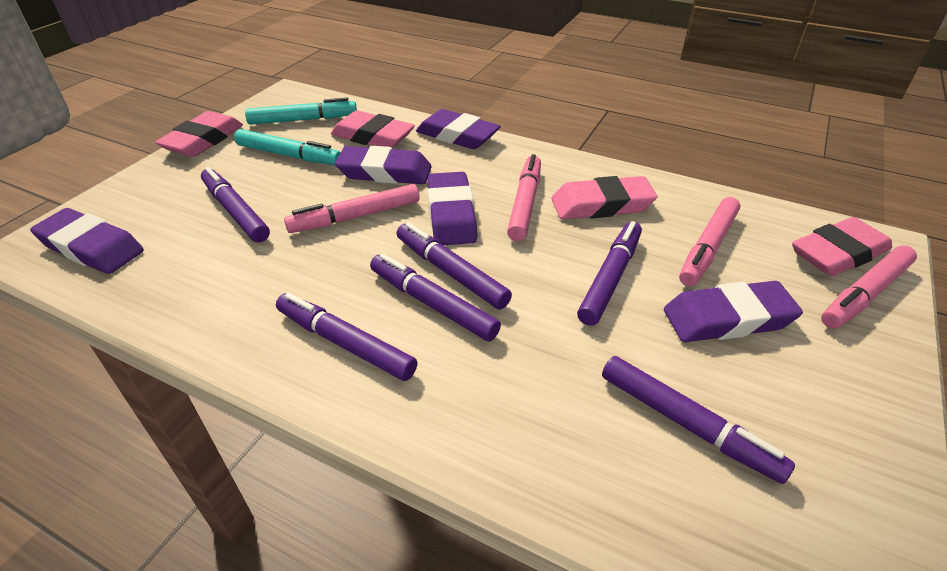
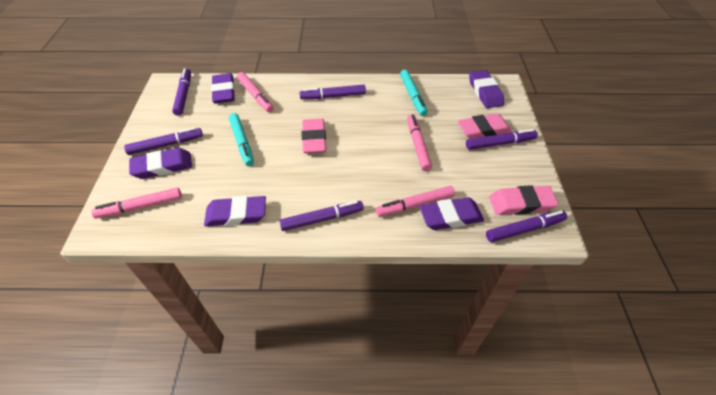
pink eraser: [155,111,243,157] [331,110,415,148] [552,176,658,219] [792,217,892,276] = 4 -> [302,119,326,153] [458,113,512,139] [489,185,558,215] = 3

